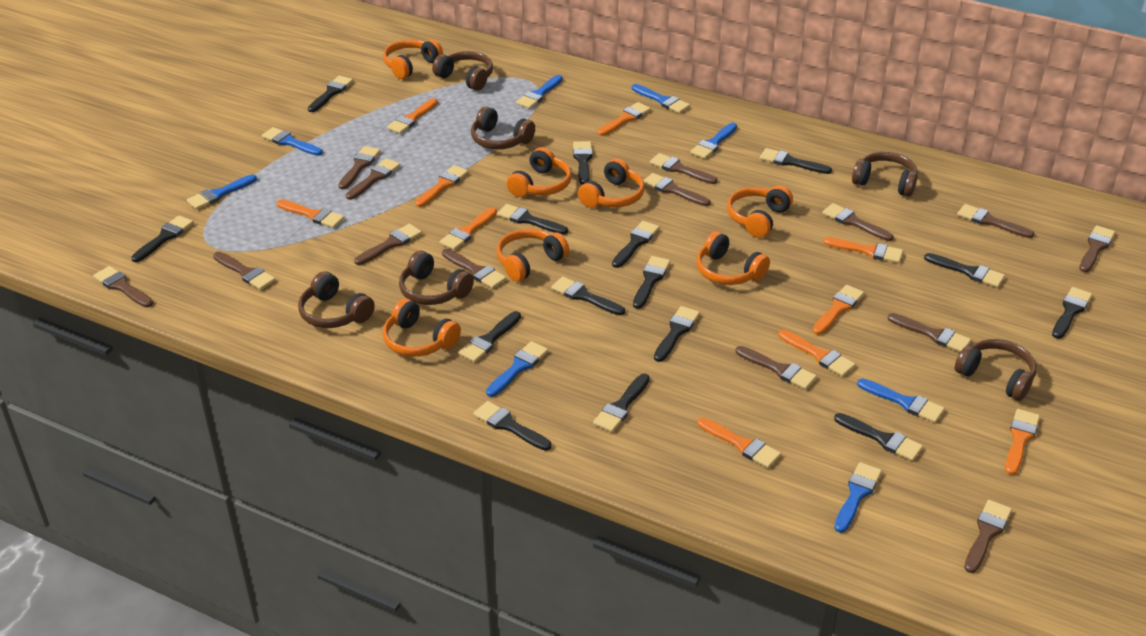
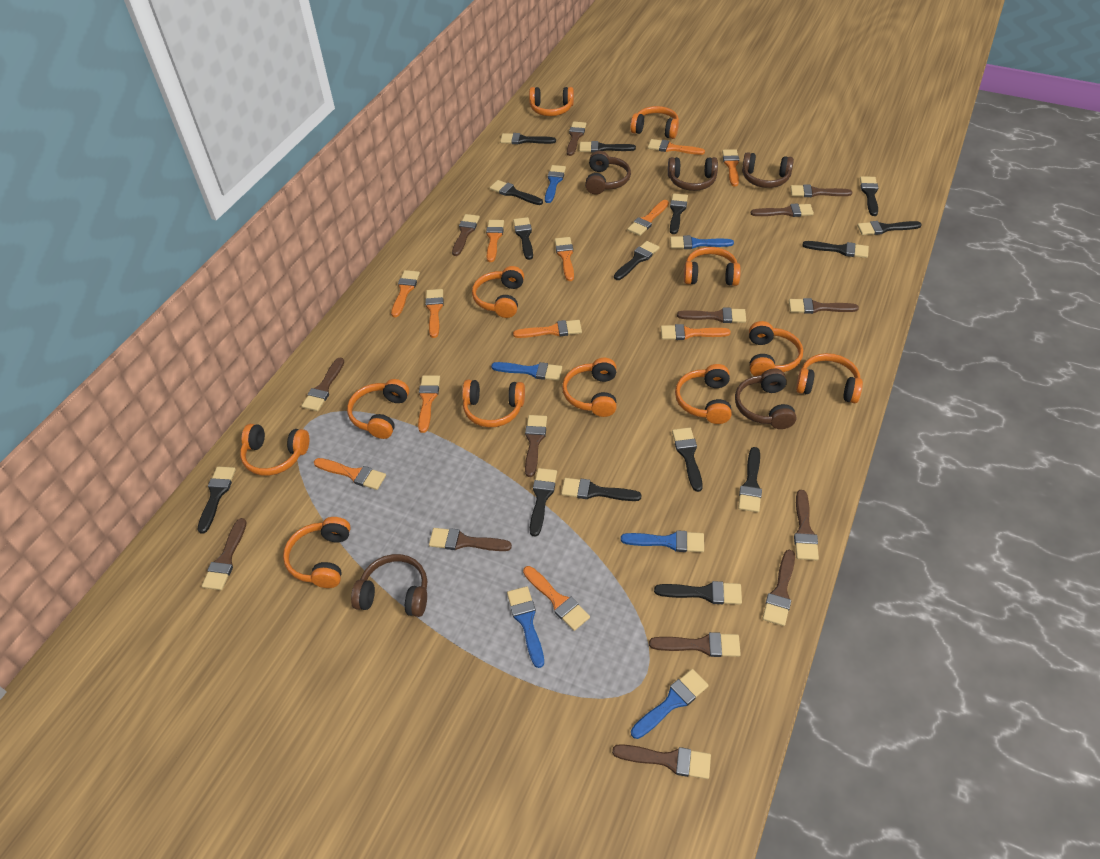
blue brush: [187,174,257,210] [262,127,323,156] [486,341,548,397] [516,75,563,109] [632,84,690,113] [690,123,737,159] [834,462,882,533] [857,378,945,423] = 8 -> [491,362,562,381] [507,586,544,668] [545,165,566,203] [621,530,704,552] [631,669,709,739] [670,235,734,249] = 6
brown headphones: [298,271,375,328] [399,251,474,305] [432,51,493,91] [471,106,535,149] [852,152,918,197] [955,339,1036,401] = 6 -> [351,554,427,617] [585,151,631,195] [668,157,718,191] [735,369,796,429] [742,152,794,188] = 5
orange brush: [276,199,345,228] [387,98,438,134] [415,165,468,207] [439,208,497,250] [597,102,651,136] [697,417,781,468] [779,330,855,377] [813,285,864,335] [823,237,903,263] [1005,409,1040,475] = 10 -> [314,458,386,490] [391,270,420,317] [418,375,440,433] [425,289,444,338] [486,220,504,262] [513,320,582,338] [523,566,590,631] [555,237,574,281] [627,200,669,236] [648,139,705,155] [661,324,731,340] [722,149,739,186] = 12
orange headphones: [383,39,443,79] [383,298,461,357] [497,229,569,282] [506,147,572,197] [578,158,645,208] [696,231,770,285] [727,185,793,238] = 7 -> [240,424,309,476] [283,517,351,588] [347,379,409,439] [462,380,525,427] [472,266,524,318] [529,87,574,116] [562,358,617,417] [630,106,679,139] [675,364,732,424] [684,247,741,286] [749,321,803,376] [796,353,863,403] = 12

